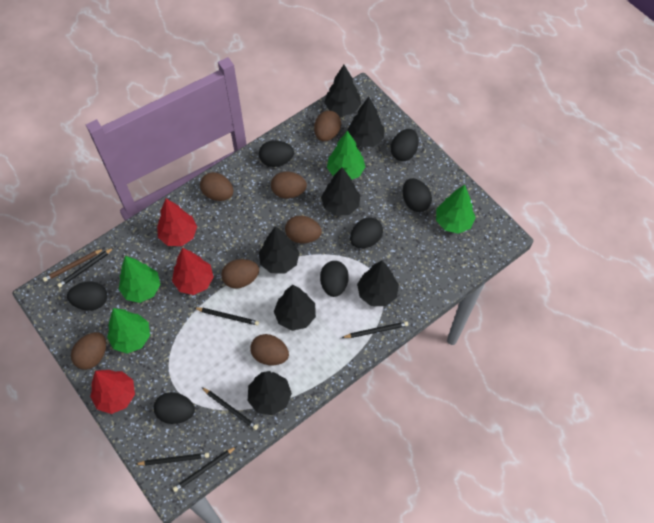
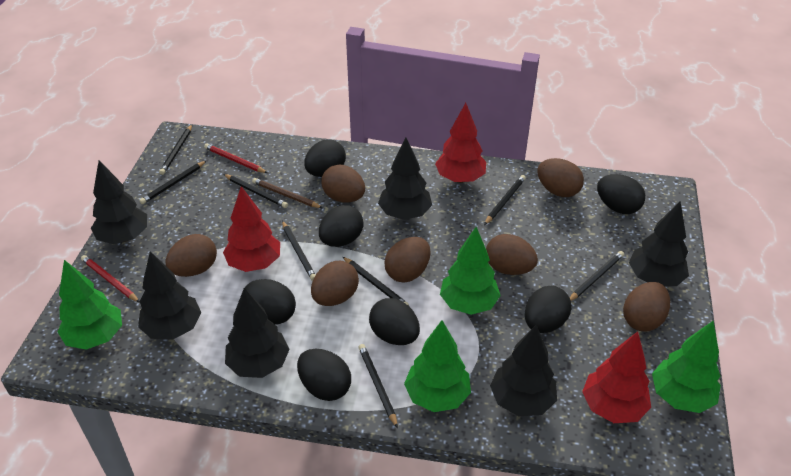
black pencil: [57,248,113,288] [136,453,209,466] [173,446,237,492] [195,308,259,326] [201,387,258,430] [342,321,408,338] = 6 -> [139,161,206,204] [159,125,192,175] [224,174,288,208] [282,221,316,281] [343,257,409,306] [358,344,398,428] [484,175,526,225] [570,251,624,301] = 8
black tree: [248,371,292,415] [259,226,299,273] [274,285,316,331] [321,167,360,216] [324,65,361,116] [347,97,385,147] [357,260,399,306] = 7 -> [91,160,147,244] [138,251,201,340] [225,288,289,378] [378,138,432,220] [490,325,557,416] [629,201,689,286] = 6
red pencil: none = 0 -> [81,255,140,302] [204,143,267,173] = 2

